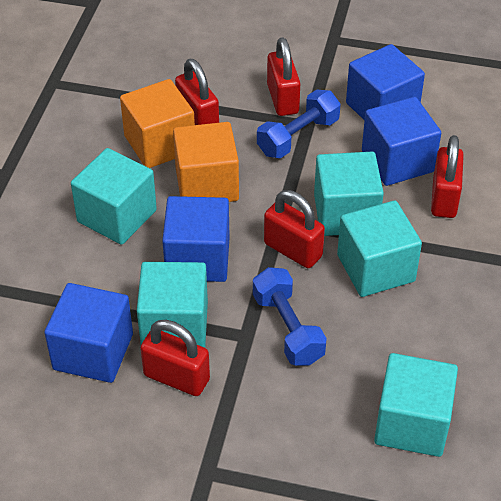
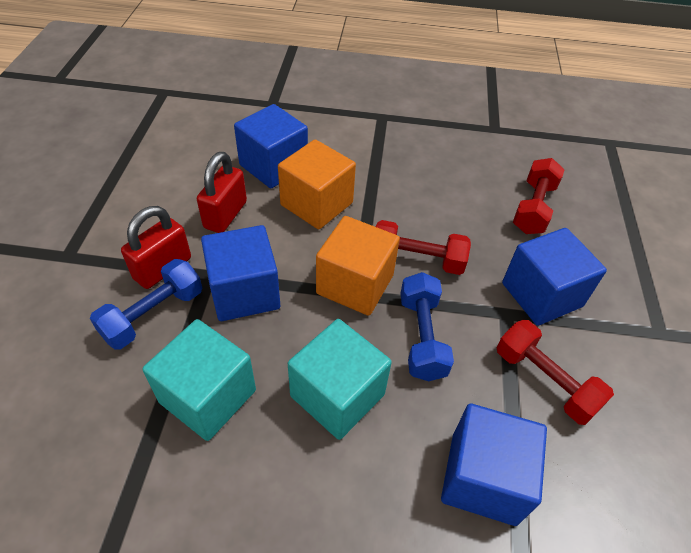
red dumbbell: none = 0 -> [376,220,471,275] [496,320,614,425] [513,158,565,234] = 3
red padlock: [140,320,210,396] [175,59,219,125] [264,190,325,268] [267,37,300,116] [431,135,464,218] = 5 -> [121,206,191,289] [197,152,247,233] = 2
turquoise cube: [71,148,157,245] [137,262,208,348] [314,151,384,236] [337,200,422,297] [374,353,458,457] = 5 -> [142,319,256,441] [288,319,392,440] = 2

